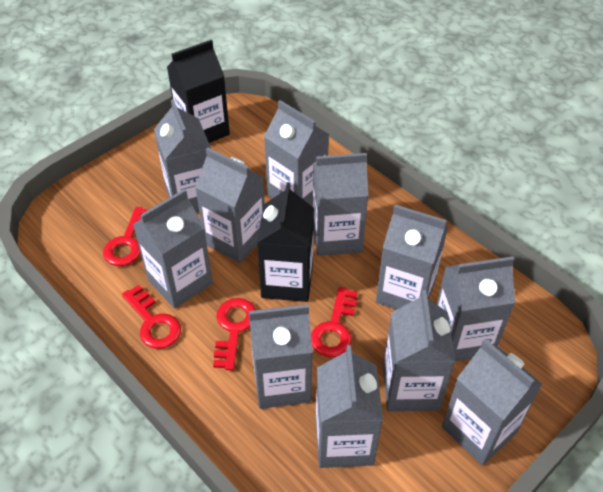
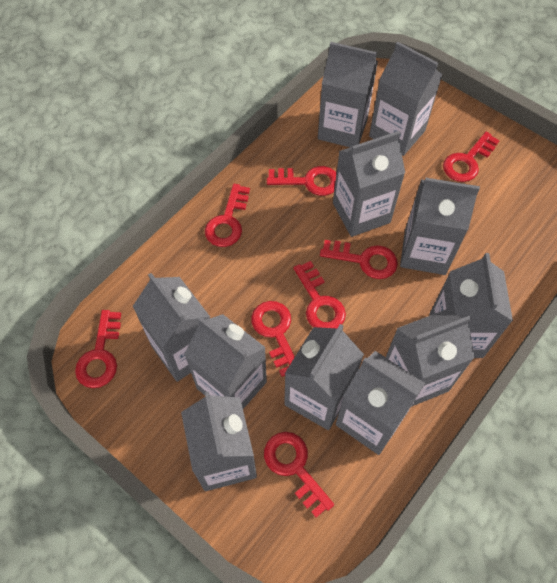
black carton: [167,40,230,143] [257,182,314,302] = 2 -> none = 0
red key: [103,207,148,266] [122,285,181,349] [213,298,256,371] [311,287,358,357] = 4 -> [75,310,121,388] [205,184,250,247] [251,301,295,377] [264,432,334,518] [267,166,337,196] [293,261,346,328] [320,240,398,279] [443,132,500,182] = 8

